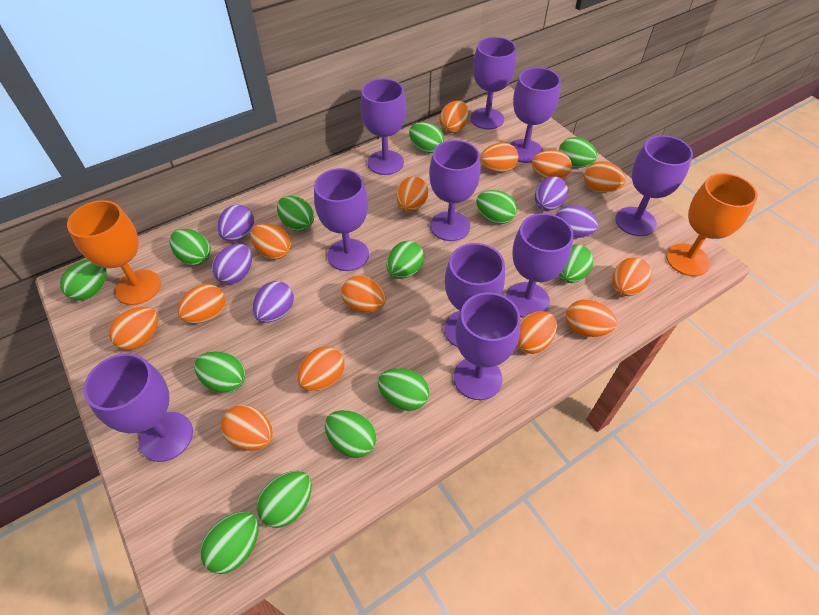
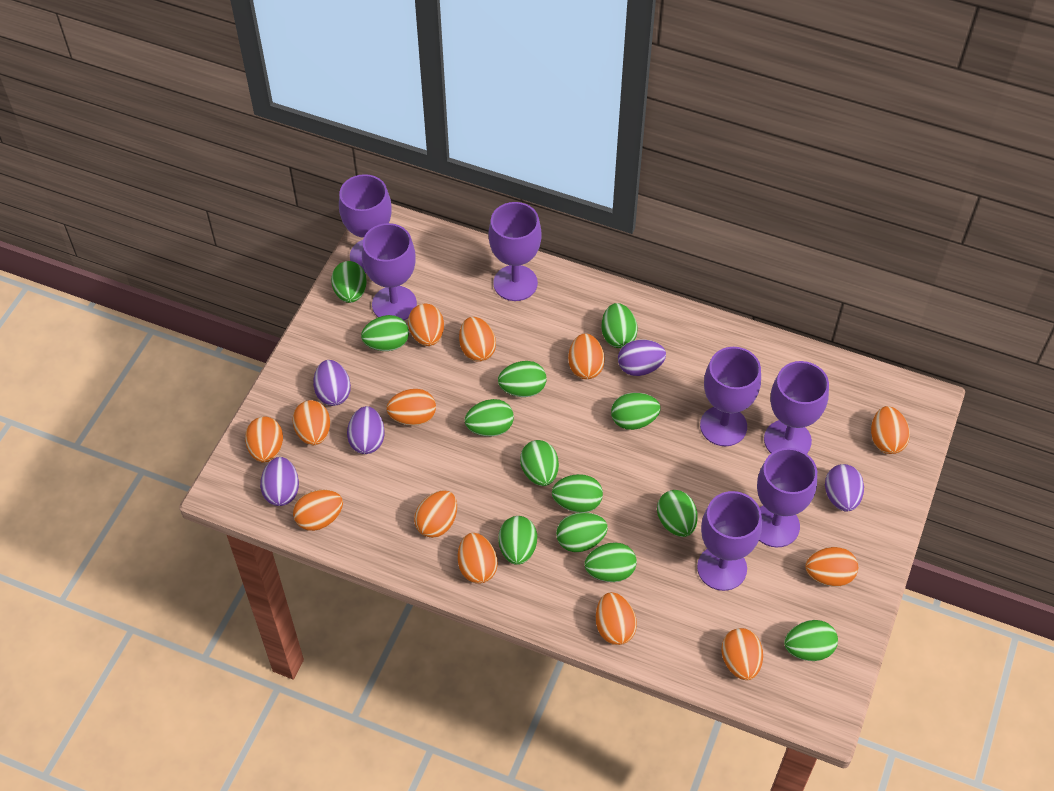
orange egg: [109,307,158,350] [178,284,225,323] [221,405,273,451] [250,224,291,259] [297,346,344,391] [341,275,386,313] [397,176,428,212] [440,100,469,133] [480,142,519,173] [517,311,557,354] [532,150,572,179] [566,299,617,337] [584,161,626,193] [612,257,652,296] = 14 -> [245,417,283,462] [292,400,330,445] [293,490,343,531] [386,389,436,426] [408,304,444,346] [414,490,457,538] [458,533,497,583] [459,317,496,362] [568,333,605,379] [596,592,637,645] [722,628,763,680] [805,547,858,587] [871,406,910,454] = 13
orange goblet: [67,200,161,305] [666,173,758,276] = 2 -> none = 0
purple goblet: [83,353,193,462] [314,168,369,271] [360,79,406,175] [429,140,481,241] [444,243,505,347] [454,292,521,400] [470,37,516,130] [505,213,574,318] [510,67,561,163] [615,135,693,236] = 10 -> [339,174,392,273] [362,223,417,320] [489,202,542,301] [697,491,762,591] [700,347,761,446] [757,448,817,547] [764,361,829,454] = 7

